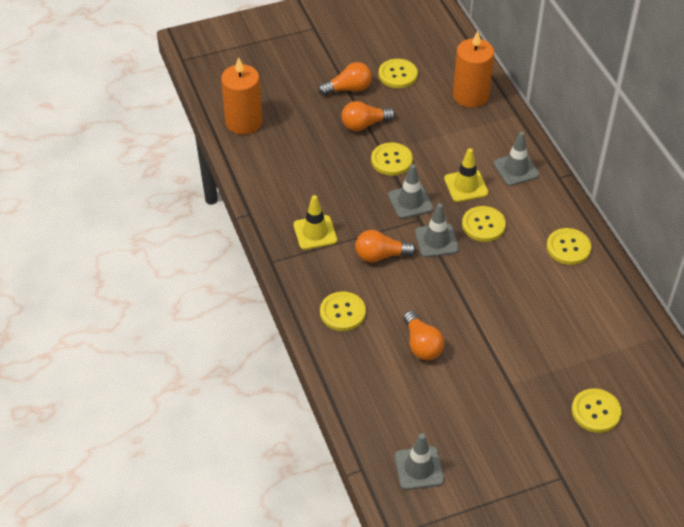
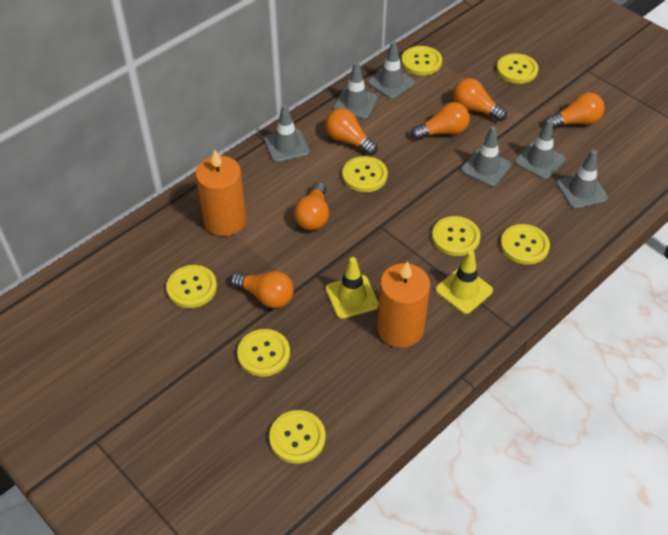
grey traffic cone: [388,164,433,219] [395,433,444,490] [415,203,459,257] [493,132,540,186] = 4 -> [264,104,310,163] [333,62,378,119] [368,41,415,99] [461,126,511,187] [515,119,565,180] [557,150,608,209] = 6
orange light bulb: [318,62,372,96] [341,101,395,131] [355,230,416,263] [403,311,444,360] = 4 -> [231,271,294,308] [294,182,329,230] [325,108,377,156] [411,102,470,140] [453,78,507,121] [545,92,604,129] = 6
yellow button: [320,291,366,331] [371,143,413,176] [378,59,418,88] [462,206,506,242] [547,228,591,265] [572,388,621,433] = 6 -> [166,265,217,308] [237,329,290,377] [269,410,325,464] [342,156,388,192] [401,46,442,76] [432,216,481,256] [497,53,538,84] [501,224,550,265] = 8

